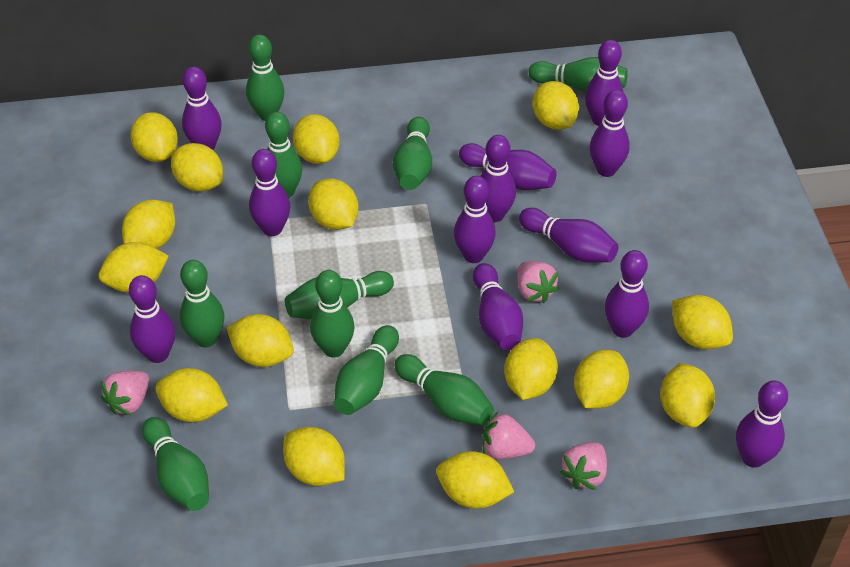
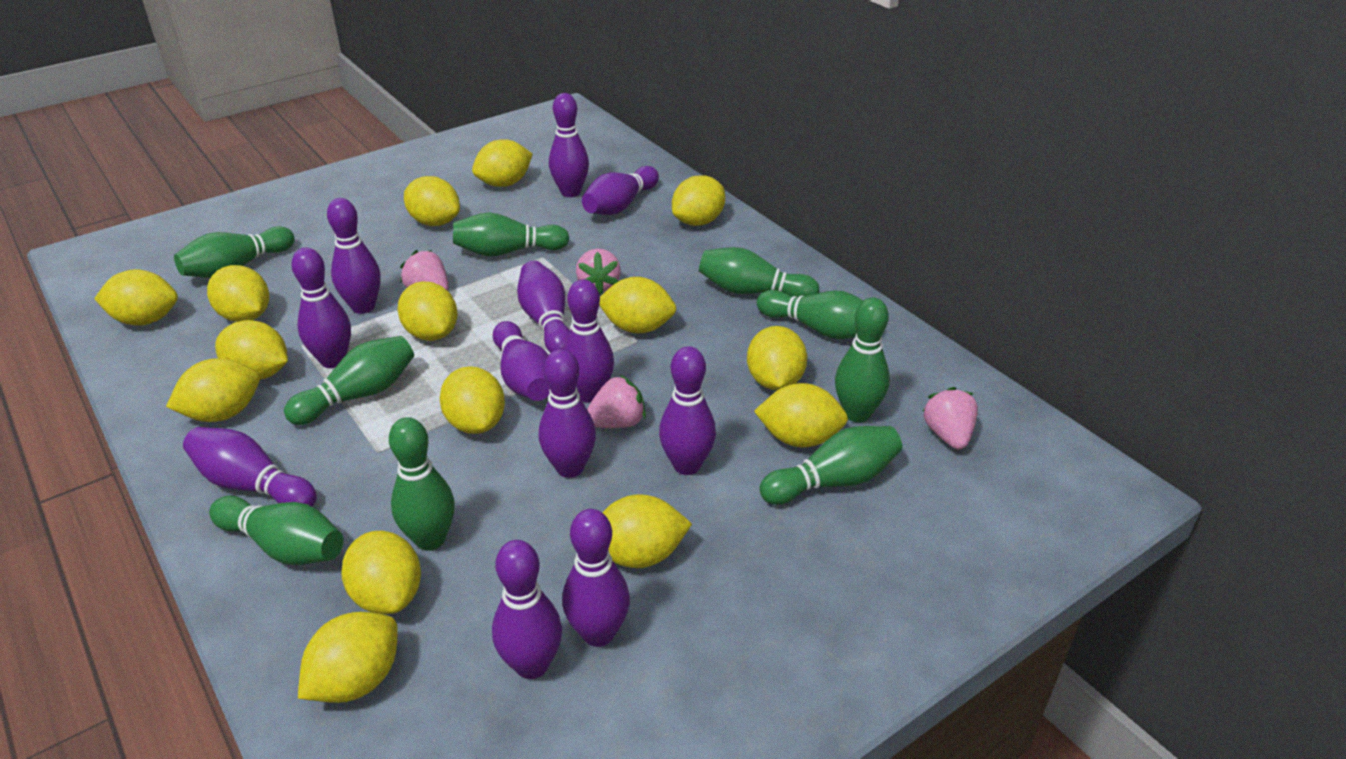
green bowling pin: [142,417,209,511] [180,260,224,347] [246,35,285,121] [265,112,302,198] [285,271,394,320] [310,270,355,358] [334,325,399,415] [393,117,432,190] [394,354,494,425] [529,57,628,93] = 10 -> [174,226,295,278] [209,496,344,565] [284,336,414,425] [389,417,455,551] [453,213,569,256] [699,247,819,298] [757,290,863,339] [760,426,902,505] [835,297,890,422] = 9

